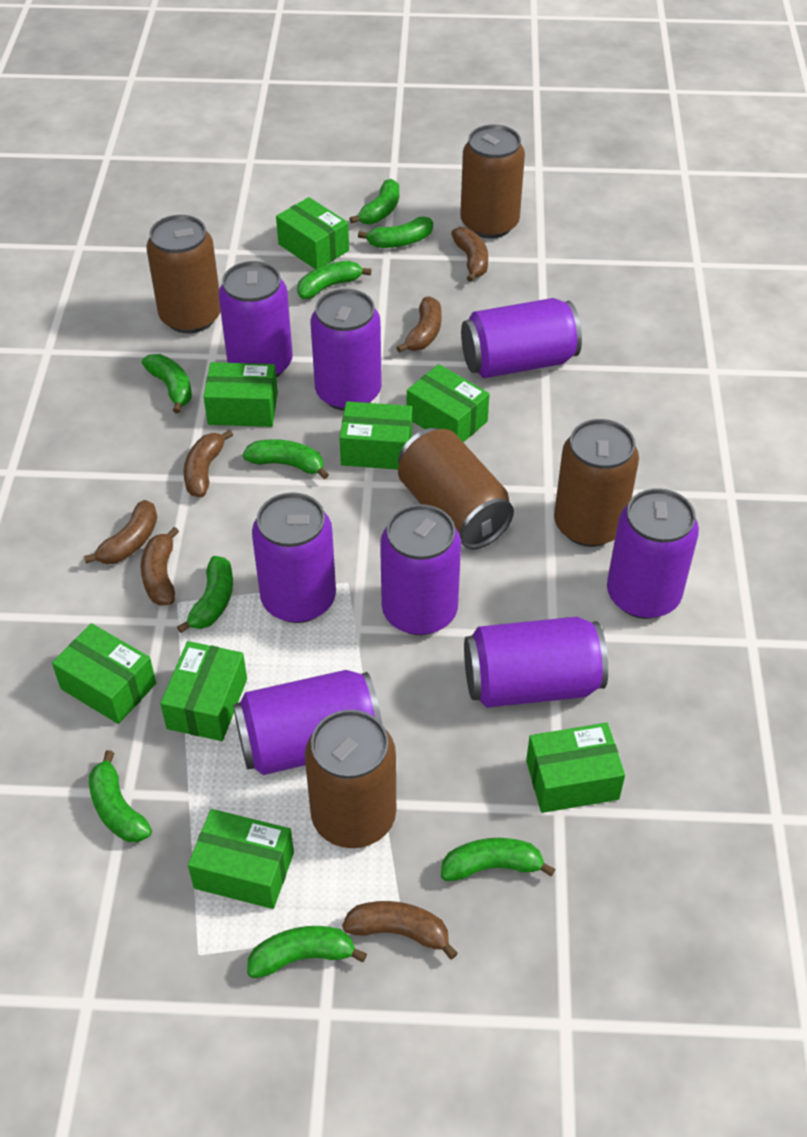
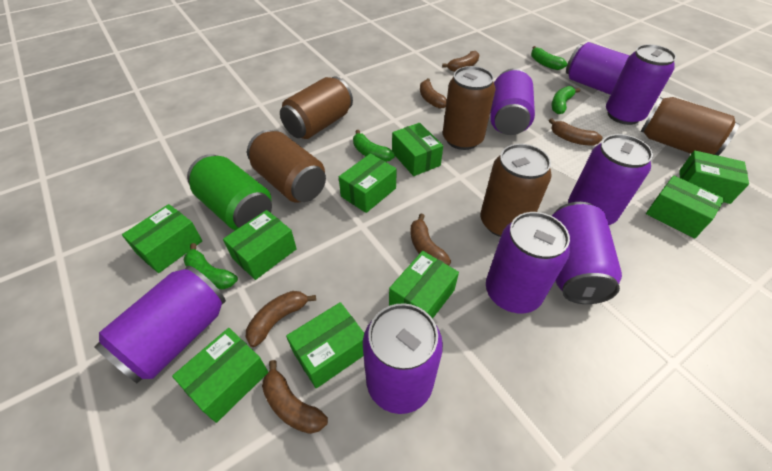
green banana: [89,750,152,842] [142,354,192,414] [177,556,233,633] [243,439,329,479] [247,926,367,978] [297,261,371,299] [349,179,399,224] [358,216,433,248] [441,838,555,881] = 9 -> [183,243,238,289] [353,130,395,162] [531,46,568,70] [551,86,580,114] = 4
green box: [52,623,156,724] [160,641,247,741] [188,809,294,909] [203,362,278,427] [276,197,349,269] [339,401,412,470] [407,364,489,442] [526,723,625,813] = 8 -> [122,204,202,273] [172,328,268,423] [223,210,297,280] [286,302,364,388] [339,154,397,213] [389,251,459,319] [392,123,443,176] [646,175,725,238] [679,150,749,204] = 9
green can: none = 0 -> [187,154,272,230] = 1

